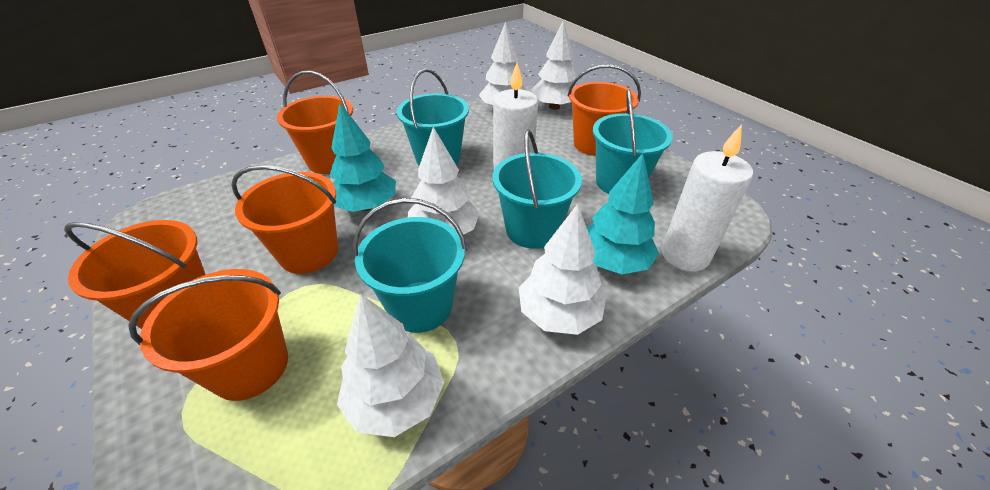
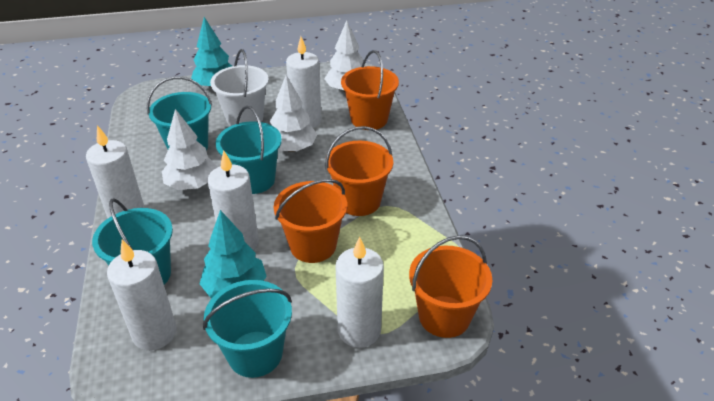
orange bucket: [64,220,206,329] [128,269,288,401] [231,165,338,274] [277,71,353,174] [568,64,641,156] = 5 -> [274,179,347,263] [325,126,393,216] [341,50,399,130] [409,235,492,338] = 4
white bucket: none = 0 -> [210,49,269,126] = 1
white candle: [493,63,538,171] [662,124,753,272] = 2 -> [86,125,145,218] [107,240,176,350] [207,150,259,250] [286,37,322,128] [335,237,384,348] = 5
white tree: [337,294,444,437] [408,127,480,235] [479,22,527,105] [519,204,606,335] [532,20,577,110] = 5 -> [162,109,218,190] [270,75,318,152] [324,20,364,92] = 3

